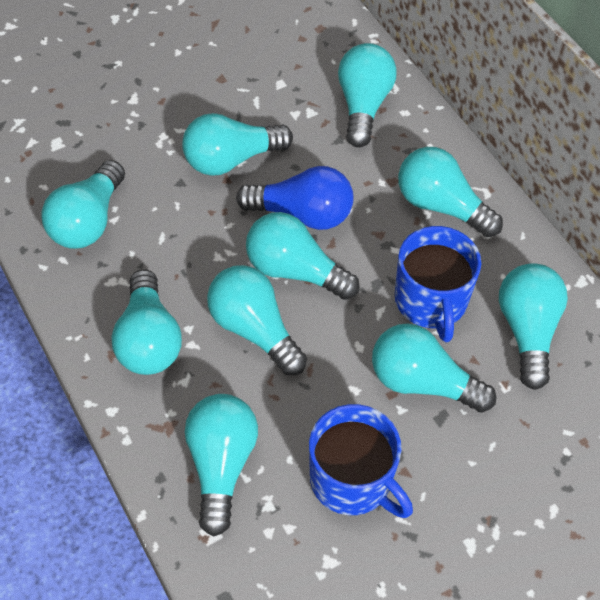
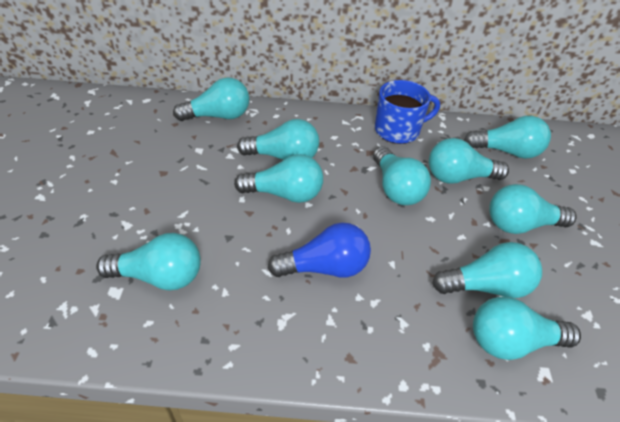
blue mug: [309,404,413,518] [395,226,481,342] = 2 -> [375,80,440,144] = 1

